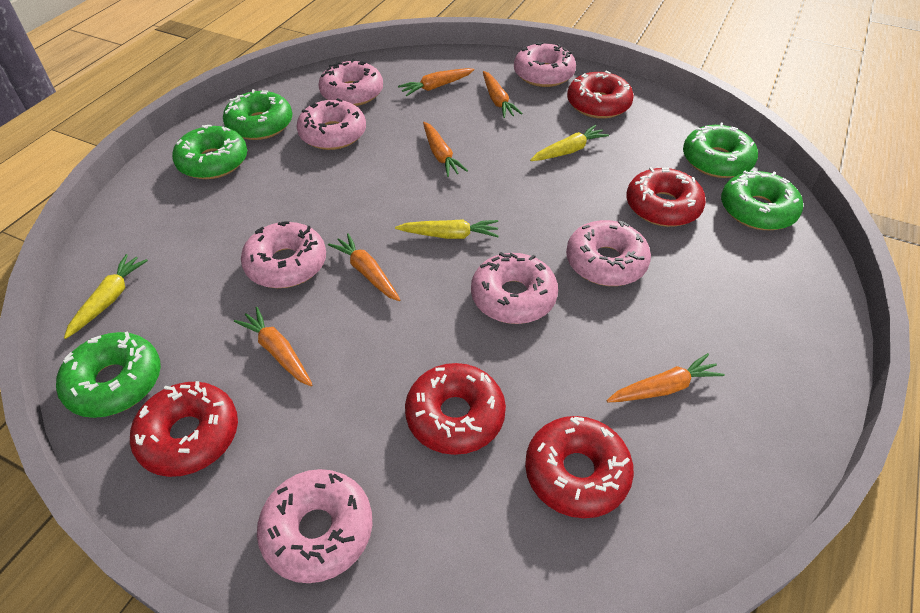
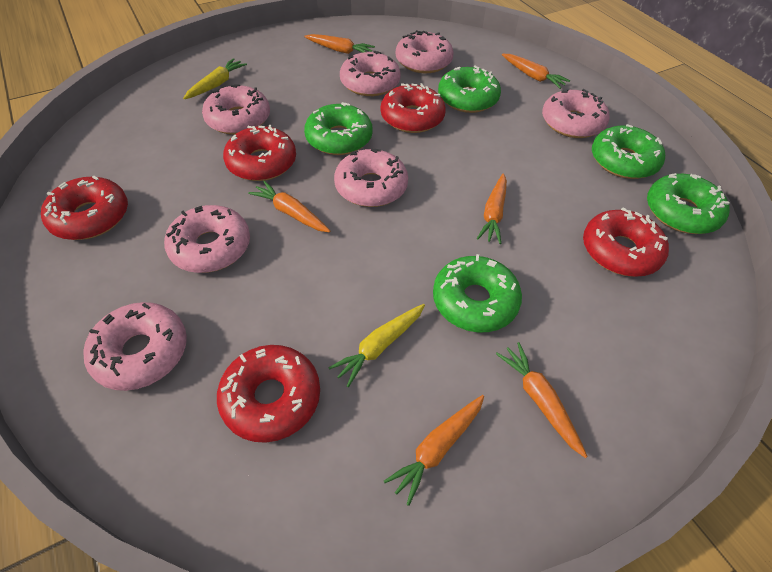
yellow carrot: [64,254,148,339] [395,219,499,239] [530,125,609,161] = 3 -> [183,58,247,99] [328,304,425,387] = 2

